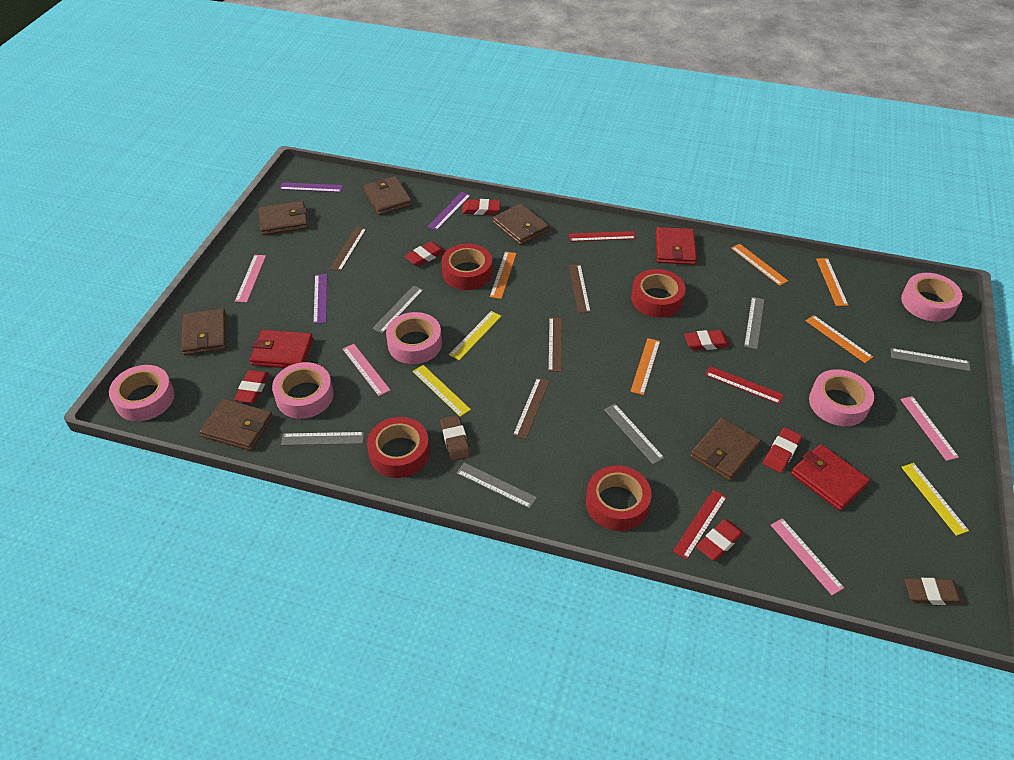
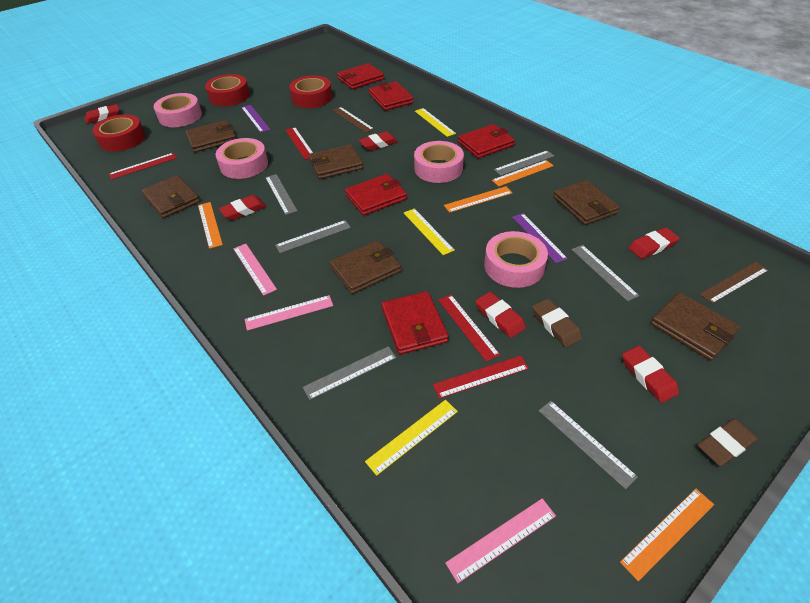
brown ruler: [330,227,367,271] [513,378,550,439] [548,317,562,372] [569,264,591,313] = 4 -> [332,107,374,133] [699,262,769,304] = 2
orange ruler: [490,251,517,299] [630,338,660,395] [731,244,788,286] [806,315,873,363] [816,258,848,306] = 5 -> [198,202,223,249] [444,186,512,213] [492,160,554,186] [620,489,714,581] = 4
pink ruler: [235,255,266,303] [343,344,390,396] [771,518,844,595] [900,396,959,461] = 4 -> [233,244,277,296] [245,295,333,331] [445,498,556,583] = 3
pink tape: [109,365,175,421] [272,362,334,419] [386,312,442,364] [809,369,874,426] [901,273,962,322] = 5 -> [154,93,202,127] [216,138,268,179] [414,141,464,183] [484,231,548,288] = 4
purple ruler: [280,182,343,192] [313,274,327,324] [427,192,471,230] = 3 -> [241,105,270,133] [512,213,568,263] = 2
red ruler: [569,231,636,242] [673,490,727,560] [705,366,784,404] = 3 -> [109,153,176,180] [285,127,313,160] [433,356,529,399] [438,295,500,362] = 4
red tape: [367,417,430,478] [442,244,492,290] [586,465,652,531] [631,269,686,318] = 4 -> [92,114,146,152] [205,74,250,106] [289,76,332,108] = 3
red wallet: [250,330,313,368] [656,227,697,265] [791,444,870,511] = 3 -> [337,63,384,89] [345,174,407,216] [369,81,414,111] [381,291,449,354] [458,124,515,158] = 5

